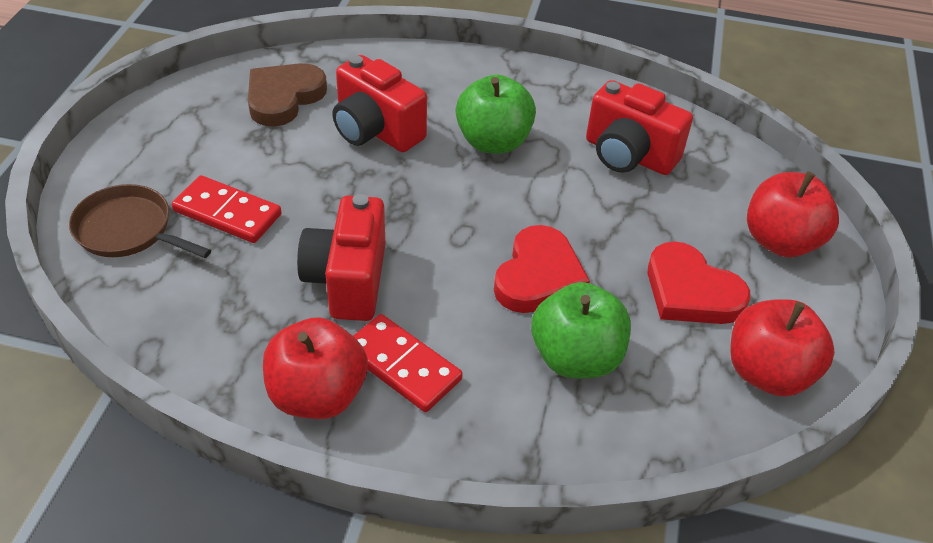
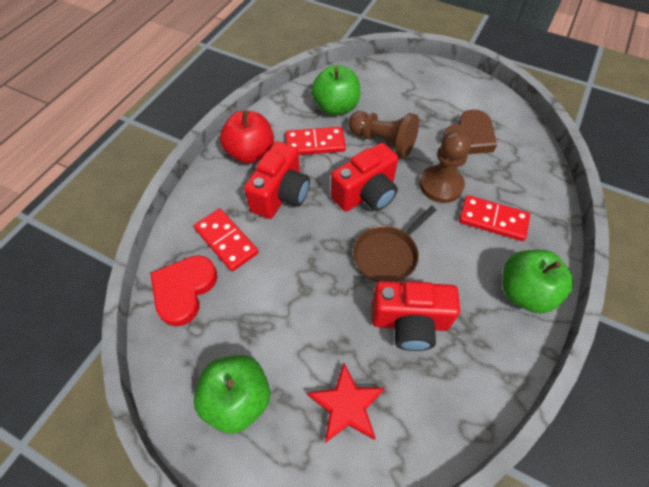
brown pawn: none = 0 -> [348,111,419,157] [419,130,471,203] = 2
green apple: [456,75,536,154] [531,282,631,378] = 2 -> [194,355,270,434] [311,65,360,116] [502,250,573,314] = 3
red apple: [263,317,368,419] [730,299,835,397] [747,171,839,257] = 3 -> [220,110,274,164] = 1
red domino: [172,175,282,243] [353,314,463,412] = 2 -> [194,208,258,272] [285,127,346,155] [459,195,530,241] = 3
red heart: [494,225,590,313] [648,242,750,324] = 2 -> [151,255,217,327] = 1
red star: none = 0 -> [307,363,385,443] = 1

